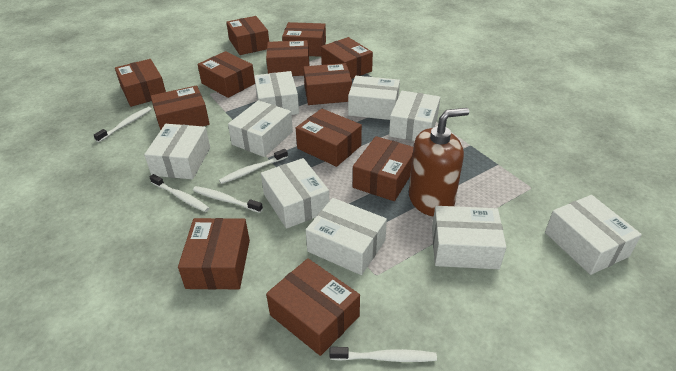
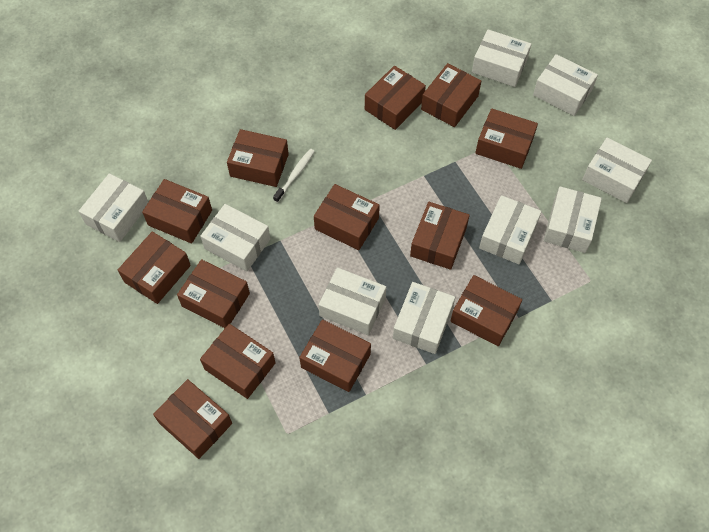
brown box: [115,59,166,107] [151,86,210,130] [178,218,250,290] [198,51,255,98] [226,16,269,55] [266,40,309,76] [266,258,360,356] [282,22,326,57] [296,109,362,167] [303,63,352,105] [321,37,373,79] [353,136,413,201] = 12 -> [118,231,191,304] [142,179,212,244] [153,379,232,459] [177,259,250,328] [200,324,275,399] [227,129,289,187] [299,319,371,392] [314,184,380,250] [365,66,426,130] [410,202,470,270] [421,63,481,127] [450,275,522,346] [475,108,538,169] = 13
brown soap dispenser: [409,108,469,217] = 1 -> none = 0
white toothbrush: [94,107,152,142] [150,174,209,212] [193,186,263,213] [219,149,288,184] [329,347,437,362] = 5 -> [273,149,315,203] = 1

